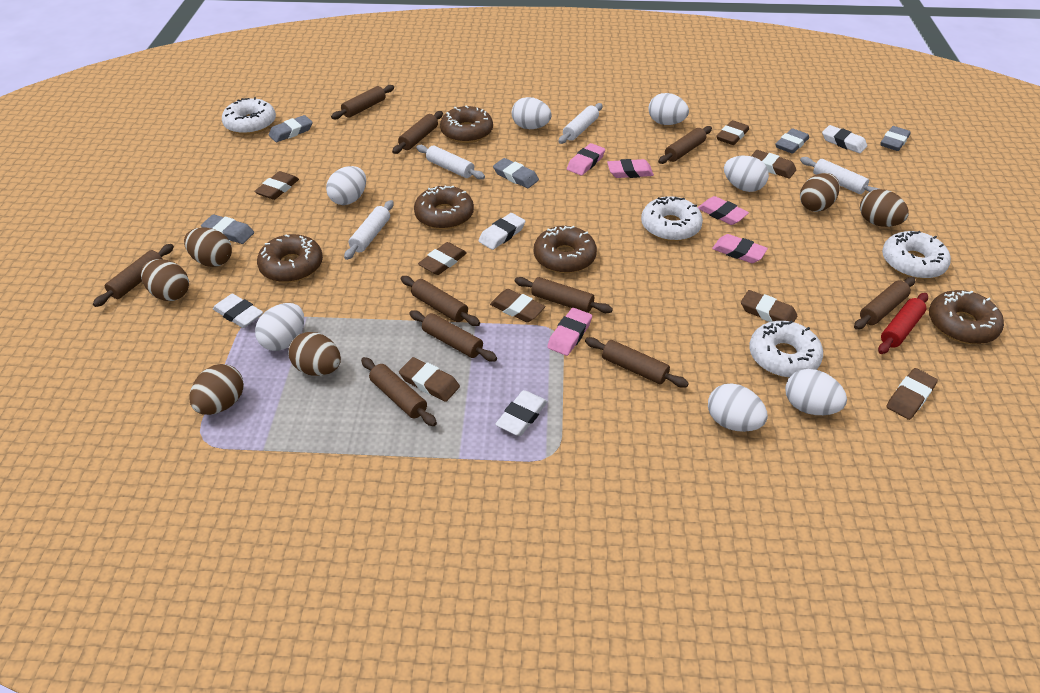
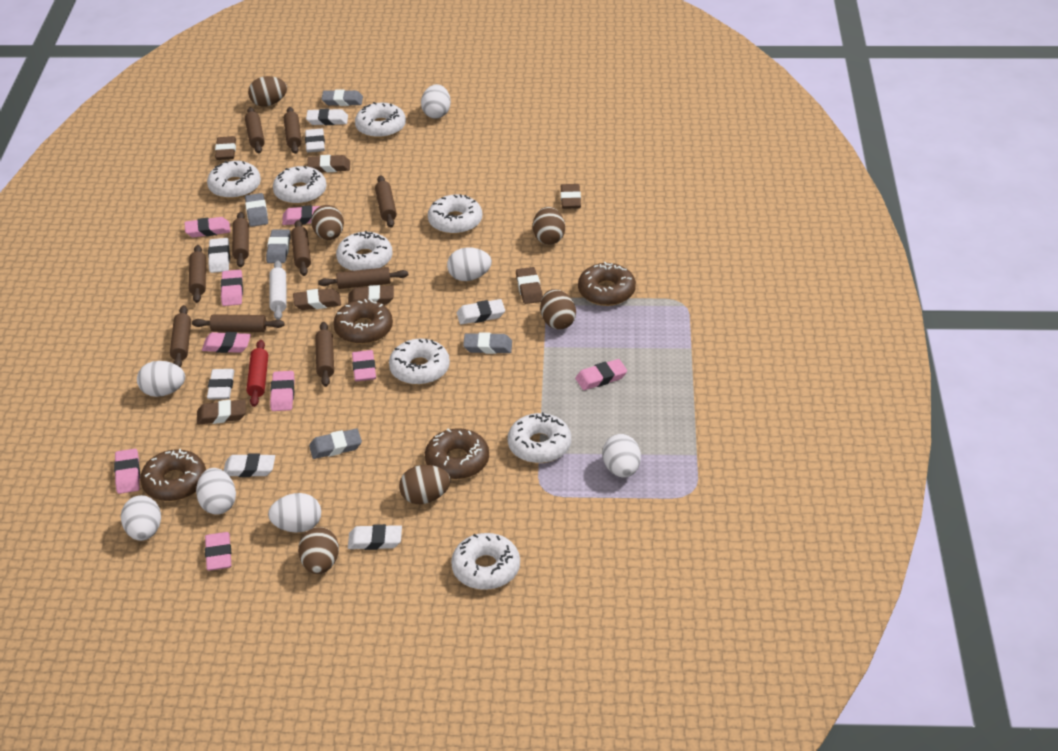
brown donut: [257,234,323,283] [414,186,474,230] [440,106,493,143] [534,226,597,273] [929,290,1004,344] = 5 -> [140,449,206,501] [333,299,393,344] [425,428,489,480] [578,262,636,306] = 4
brown eraser: [254,171,299,200] [399,357,460,402] [418,242,467,275] [490,289,546,322] [716,120,749,145] [741,290,797,322] [751,150,796,179] [886,368,938,420] = 8 -> [197,399,246,425] [215,136,236,160] [293,288,341,310] [307,155,350,172] [348,285,394,304] [516,267,543,304] [561,184,581,209] = 7
pink eraser: [547,308,592,356] [567,143,605,176] [607,159,654,178] [698,196,749,225] [712,234,768,263] = 5 -> [114,449,140,494] [184,217,230,237] [202,332,251,353] [205,532,231,571] [221,270,243,306] [270,371,295,411] [282,205,320,225] [352,350,376,381] [575,359,627,390] = 9
white donut: [222,97,276,135] [641,196,703,241] [749,321,823,378] [882,231,951,279] = 4 -> [207,161,261,199] [273,166,326,205] [336,231,392,271] [355,102,406,138] [389,339,450,385] [428,194,482,234] [451,533,520,590] [508,412,571,463] = 8
white eraser: [213,294,263,328] [479,213,525,250] [495,390,548,436] [822,125,867,153] = 4 -> [207,369,234,400] [208,238,230,273] [223,454,275,477] [305,129,325,152] [306,109,348,125] [348,524,402,550] [457,299,505,324] = 7
white rolling pin: [344,200,394,260] [416,145,485,179] [559,103,603,144] [800,157,879,194] = 4 -> [269,260,287,320] = 1

